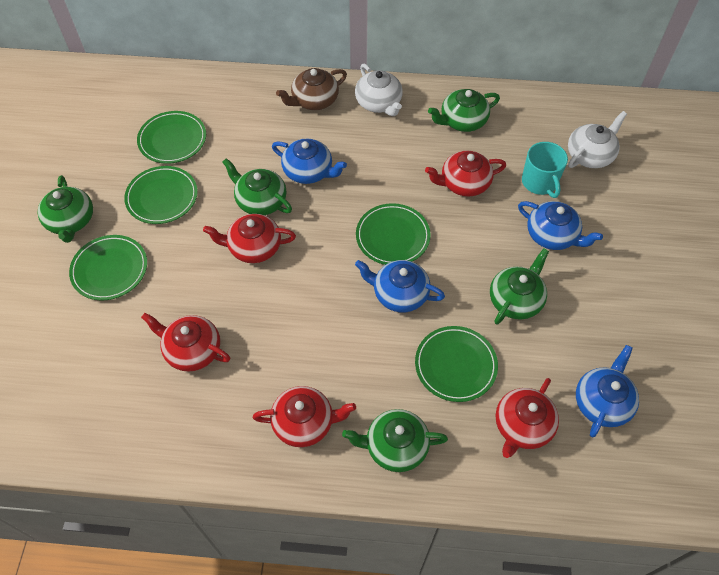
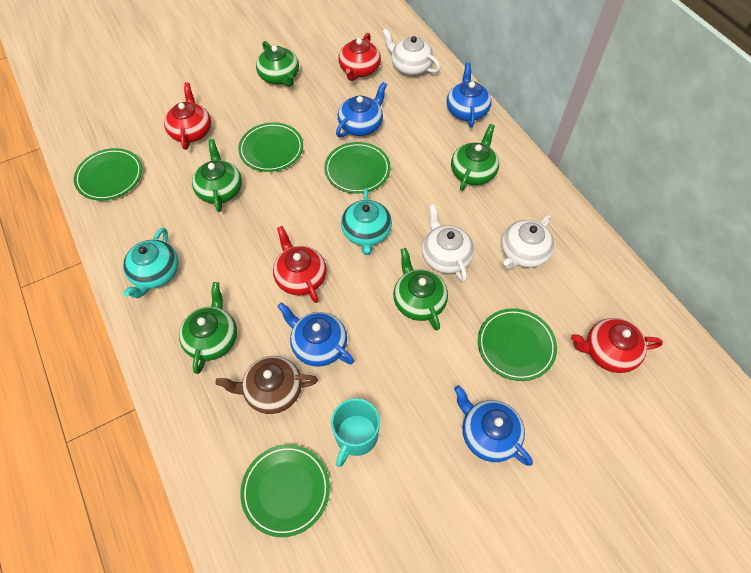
red teapot: [141,313,231,371] [203,214,296,263] [253,386,356,447] [425,151,506,197] [496,378,559,458] = 5 -> [164,82,211,150] [273,226,327,303] [339,33,381,81] [571,318,663,373] = 4
turquoise teapot: none = 0 -> [123,228,178,298] [341,188,392,255] = 2
white teapot: [355,64,403,116] [568,111,627,168] = 2 -> [382,28,440,75] [422,204,475,282] [501,215,554,270] = 3

